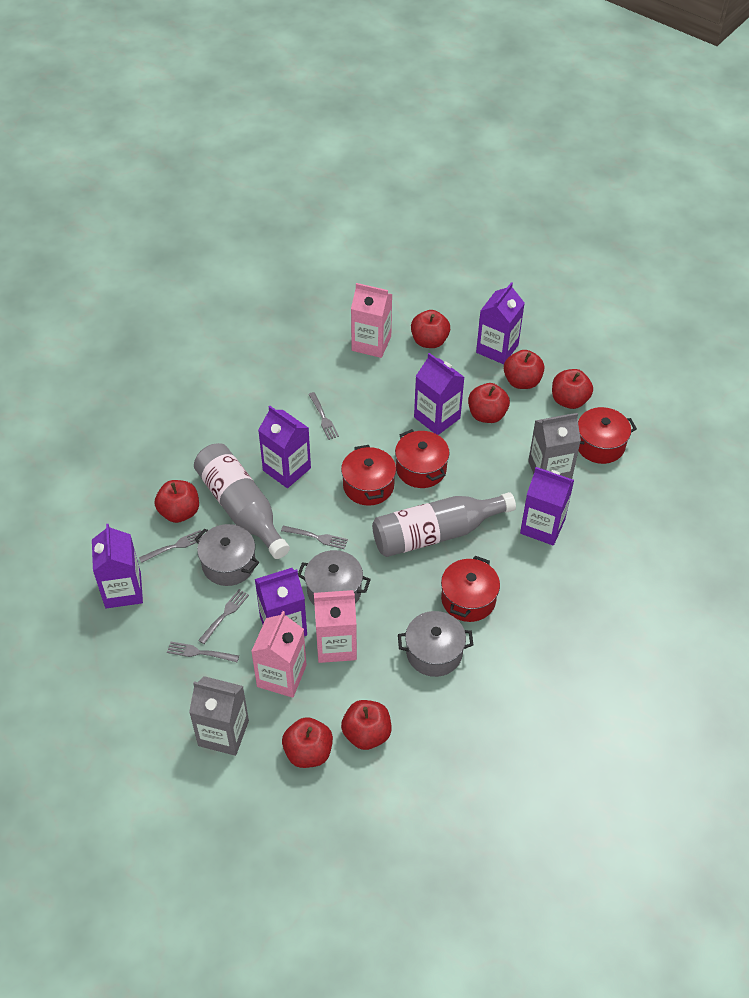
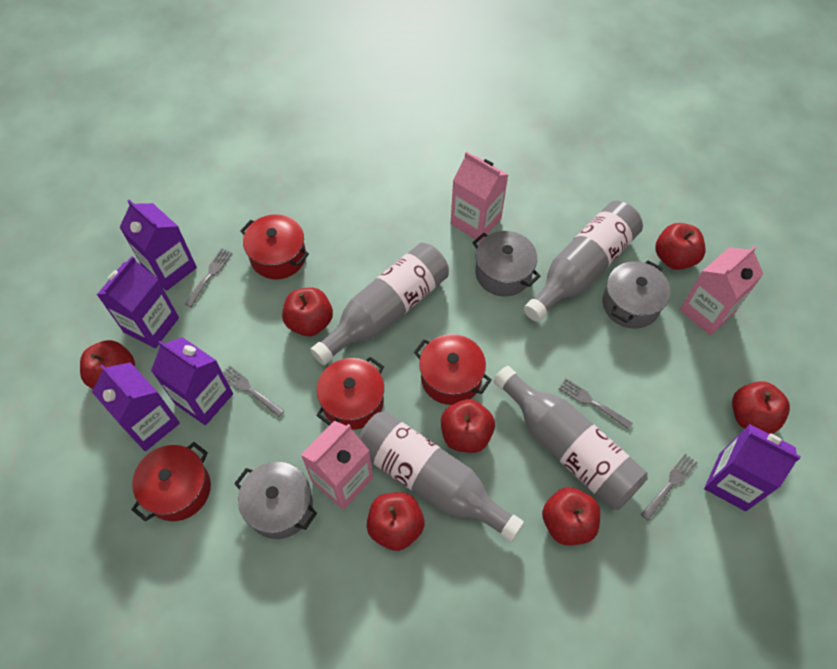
grey bottle: [194,443,290,559] [372,492,516,557] = 2 -> [310,243,449,365] [358,411,524,542] [493,366,648,510] [524,201,643,322] = 4
grey carton: [189,676,249,756] [528,413,581,479] = 2 -> none = 0
grey fork: [139,530,203,563] [167,642,239,662] [198,589,249,644] [281,525,348,549] [308,392,339,440] = 5 -> [185,248,232,307] [223,365,284,417] [559,379,633,430] [641,453,697,521] = 4
purple carton: [92,524,143,608] [255,568,307,636] [258,406,311,488] [414,353,464,435] [476,282,524,364] [520,467,574,546] = 6 -> [92,362,180,451] [97,256,179,348] [119,200,197,291] [151,337,233,425] [704,424,801,511] = 5

